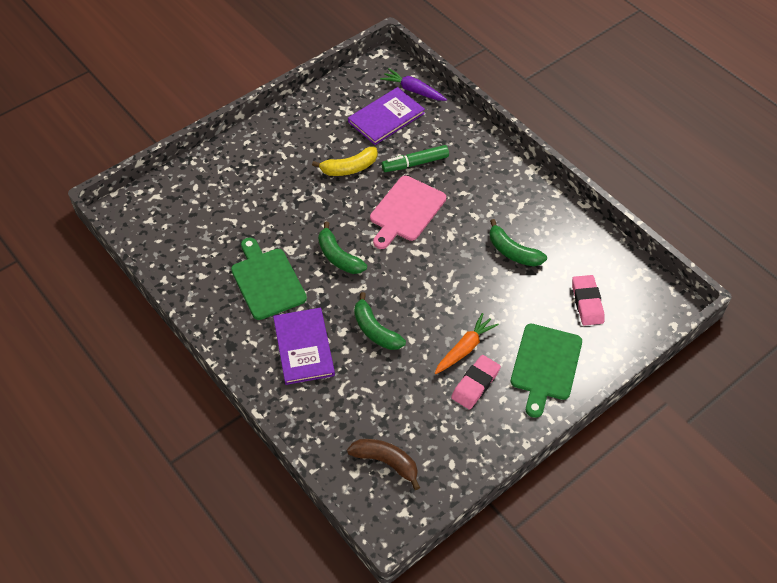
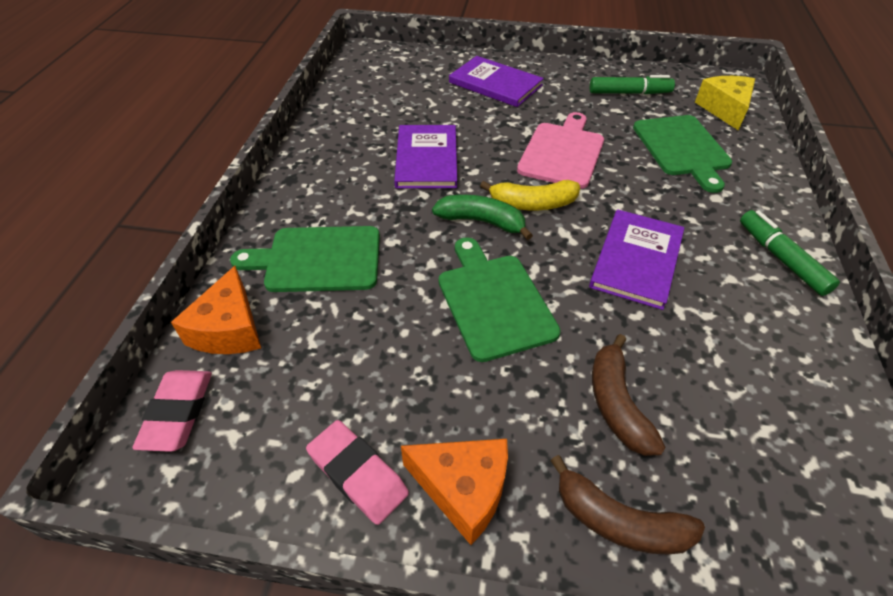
brown banana: [347,439,420,490] = 1 -> [550,455,705,555] [592,334,665,456] = 2
green banana: [318,222,367,274] [354,292,406,350] [490,219,547,266] = 3 -> [432,195,533,240] = 1
green cutting board: [231,237,307,320] [511,324,582,418] = 2 -> [230,226,380,292] [439,237,561,362] [633,115,732,193] = 3
green marker: [382,145,449,172] = 1 -> [590,75,675,94] [740,210,840,296] = 2
orange carrot: [435,313,499,374] = 1 -> none = 0
orange cheese: none = 0 -> [171,266,261,354] [401,439,508,545] = 2
purple book: [273,308,335,385] [348,87,425,145] = 2 -> [394,125,457,189] [449,56,544,107] [589,209,684,310] = 3
purple carrot: [380,68,447,101] = 1 -> none = 0
yellow cheese: none = 0 -> [695,76,755,130] = 1

